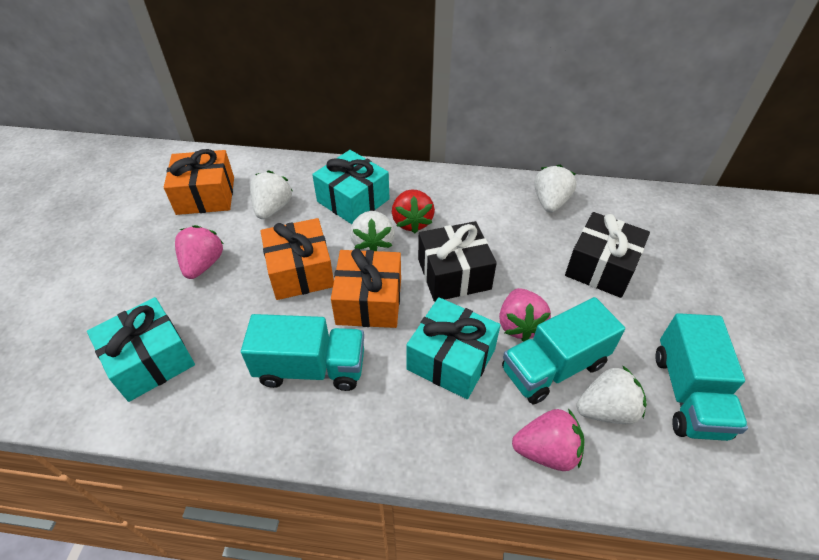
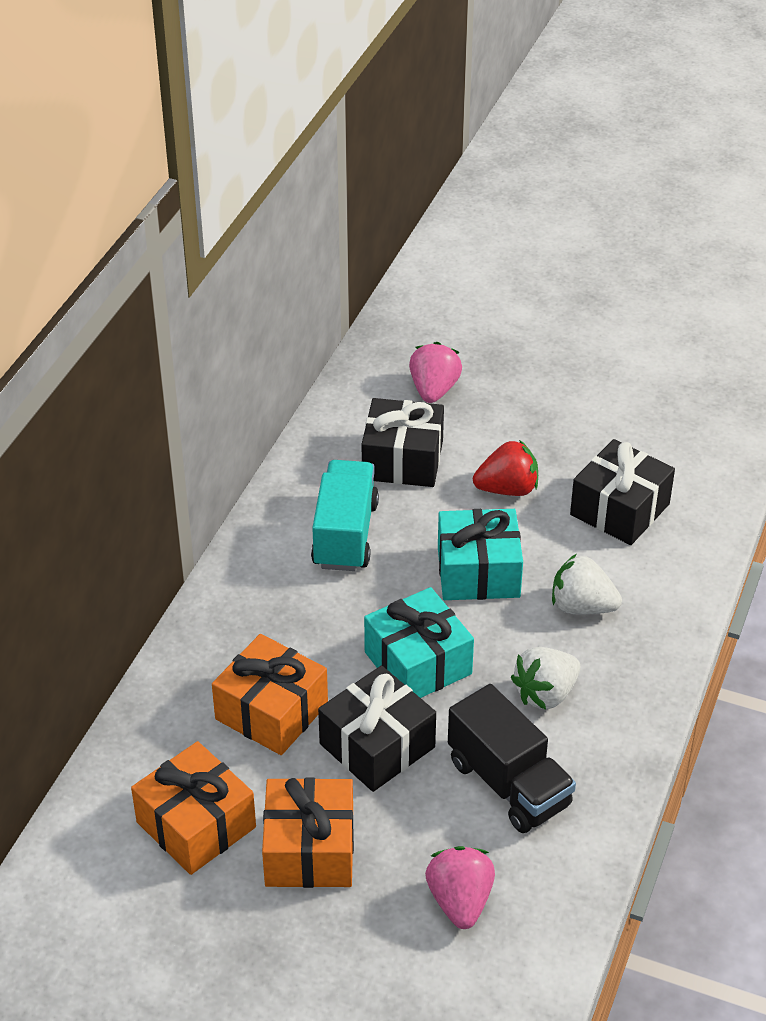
black gift: [418,221,497,302] [565,212,650,298] = 2 -> [318,665,436,792] [362,398,444,487] [570,439,675,545] = 3
black truck: none = 0 -> [448,684,576,833] = 1
pink strawberry: [175,225,224,279] [499,288,551,342] [512,409,585,471] = 3 -> [409,342,462,403] [425,846,495,929] = 2
turquoise gift: [87,297,195,402] [312,150,390,224] [406,297,500,399] = 3 -> [364,587,474,698] [438,509,523,600] = 2
turquoise truck: [241,314,364,391] [502,297,625,404] [656,313,748,441] = 3 -> [311,460,379,571] = 1
white strawberry: [250,171,293,219] [350,211,395,251] [534,165,577,213] [577,365,647,424] = 4 -> [511,647,581,710] [552,554,622,614] = 2

